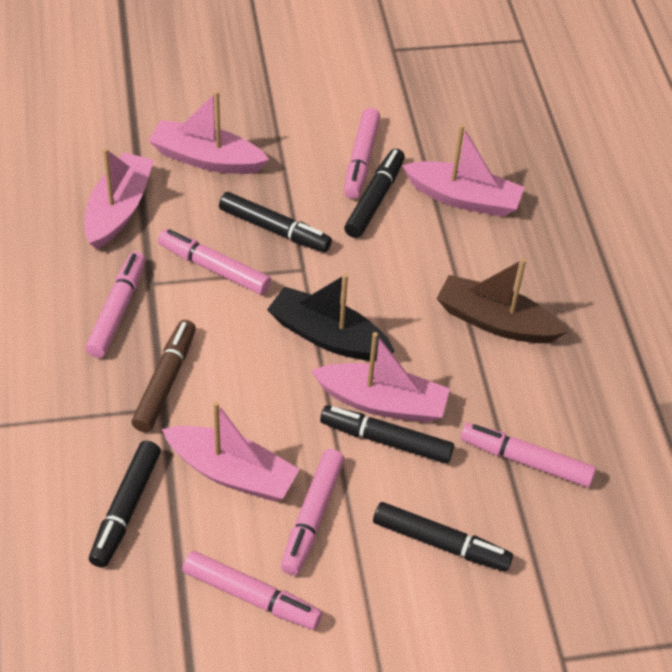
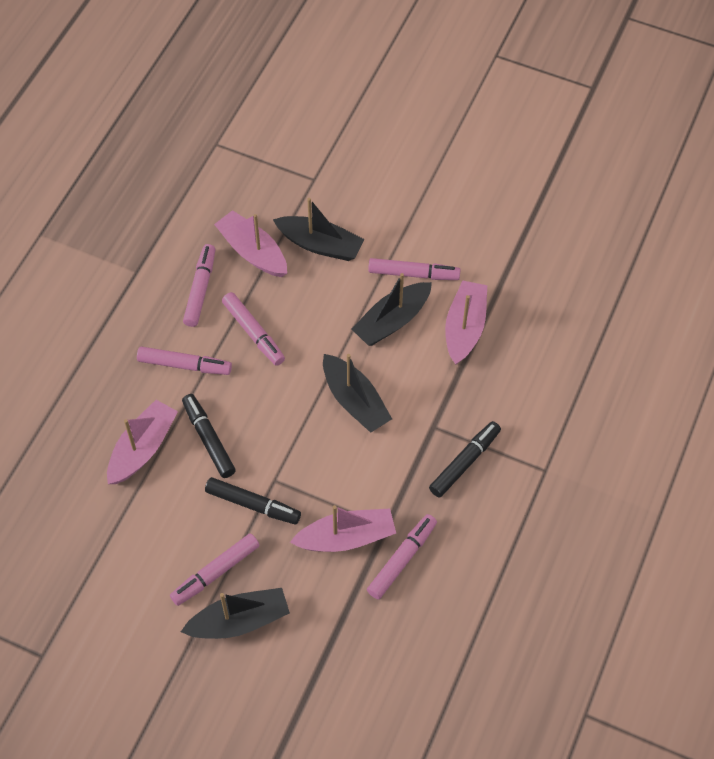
black boat: [267,274,395,361] = 1 -> [181,588,290,639] [273,198,364,261] [323,354,392,433] [352,273,432,346] = 4
black marker: [89,441,161,568] [219,192,332,253] [320,405,454,464] [344,149,405,238] [373,502,513,571] = 5 -> [182,394,236,478] [205,477,301,524] [429,421,501,497] = 3
brown boat: [436,258,567,343] = 1 -> none = 0
brown marker: [131,320,196,432] = 1 -> none = 0
pink boat: [84,148,154,249] [149,91,269,174] [162,401,300,501] [311,332,450,423] [402,125,525,217] = 5 -> [107,400,178,484] [214,210,287,277] [290,505,396,552] [445,281,487,364] = 4

